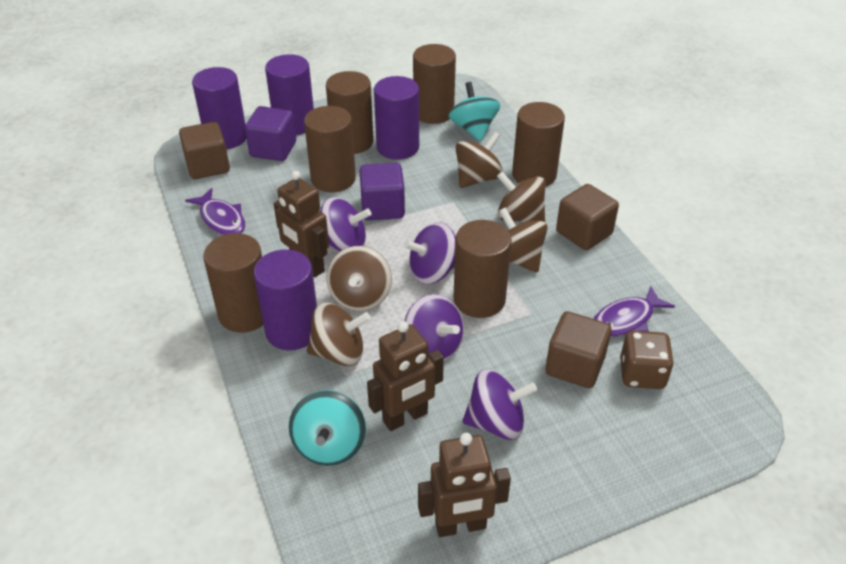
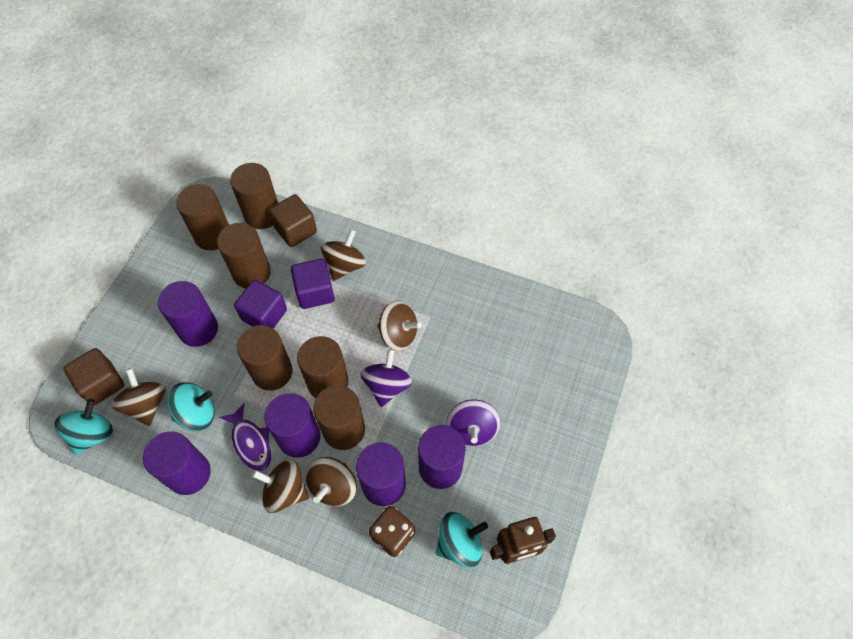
brown cube: [179,122,230,179] [545,311,612,388] [556,184,619,250] = 3 -> [63,348,124,405] [269,194,317,247] = 2
brown robot: [274,171,329,278] [367,321,444,431] [418,433,511,537] = 3 -> [490,517,556,564] = 1
purple cylinder: [192,67,246,149] [253,249,317,350] [265,54,314,135] [374,76,419,160] = 4 -> [143,431,211,495] [158,281,218,347] [264,393,320,458] [356,442,406,506] [418,425,466,489] = 5
purple fish: [185,188,245,235] [594,286,675,337] = 2 -> [219,403,271,471] = 1
purple spinning top: [320,197,371,251] [404,222,456,284] [405,294,464,362] [462,370,537,440] = 4 -> [360,349,412,407] [446,399,501,447] = 2
turquoise spinning top: [288,390,366,466] [449,82,500,141] = 2 -> [54,399,113,455] [167,382,215,431] [436,512,488,568] = 3

